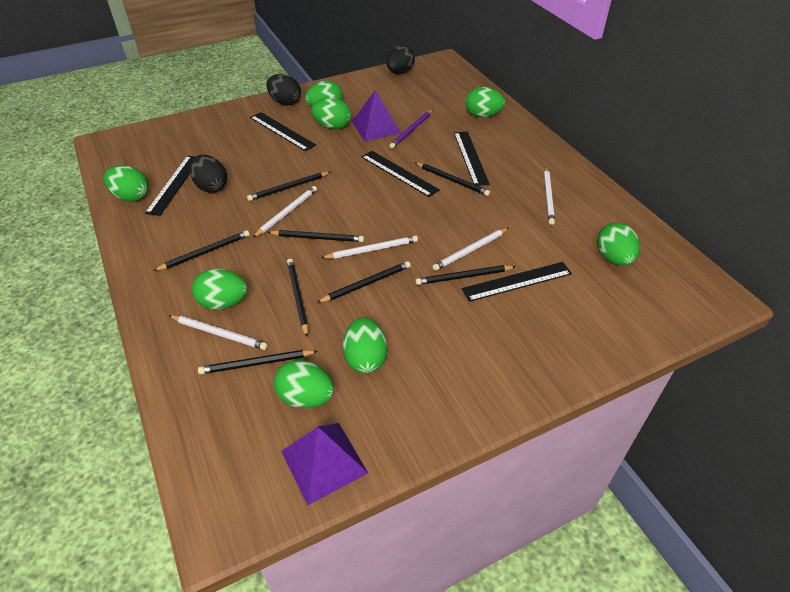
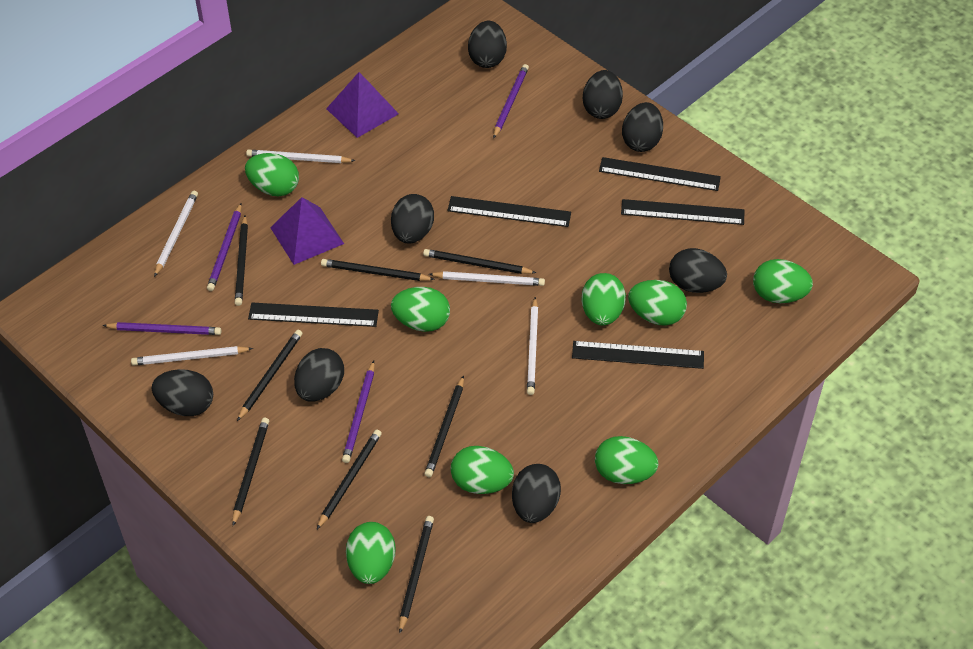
black egg: [190,155,227,193] [266,74,301,105] [386,45,415,74] = 3 -> [152,369,213,416] [294,348,344,401] [391,194,434,243] [468,21,507,68] [512,464,561,523] [583,70,623,119] [622,102,663,152] [669,248,727,293] = 8
purple pencil: [389,110,432,149] = 1 -> [102,322,221,335] [207,203,242,291] [342,361,375,463] [493,64,529,139] = 4

